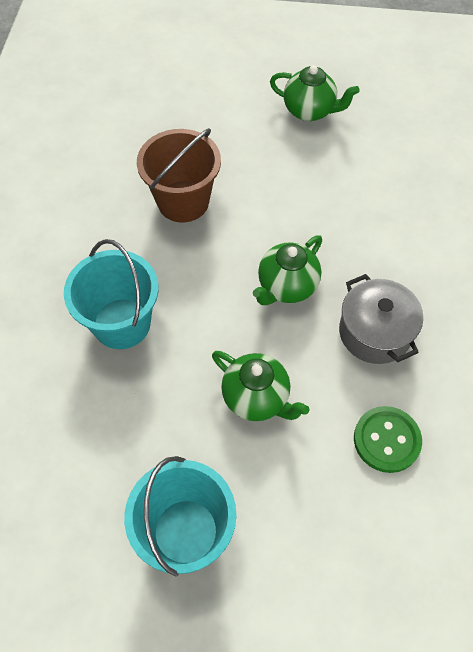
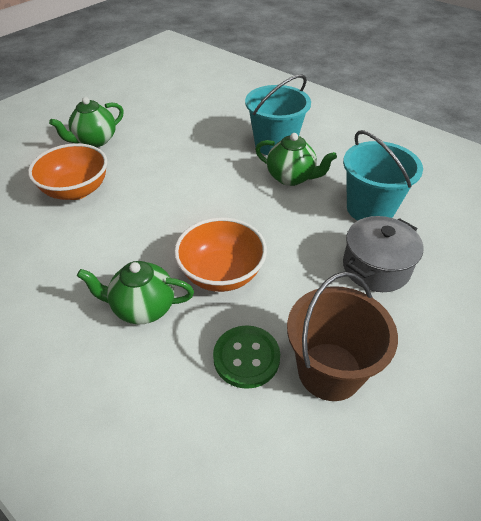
orange bowl: none = 0 -> [28,143,107,200] [174,218,267,292] = 2

